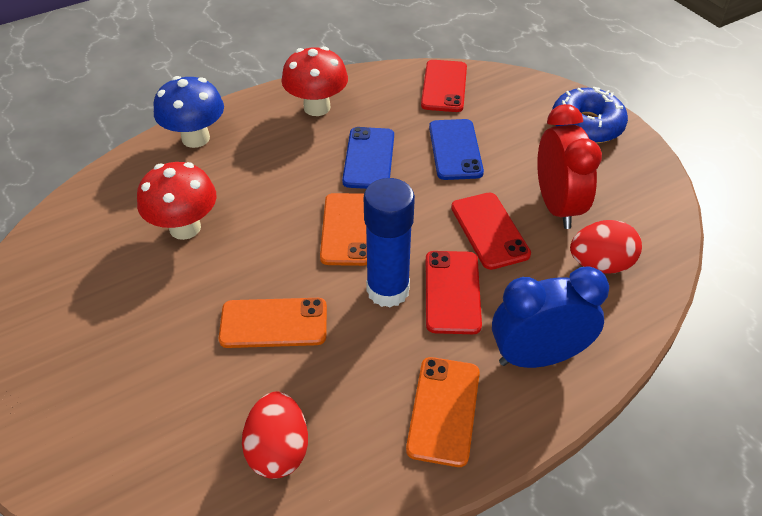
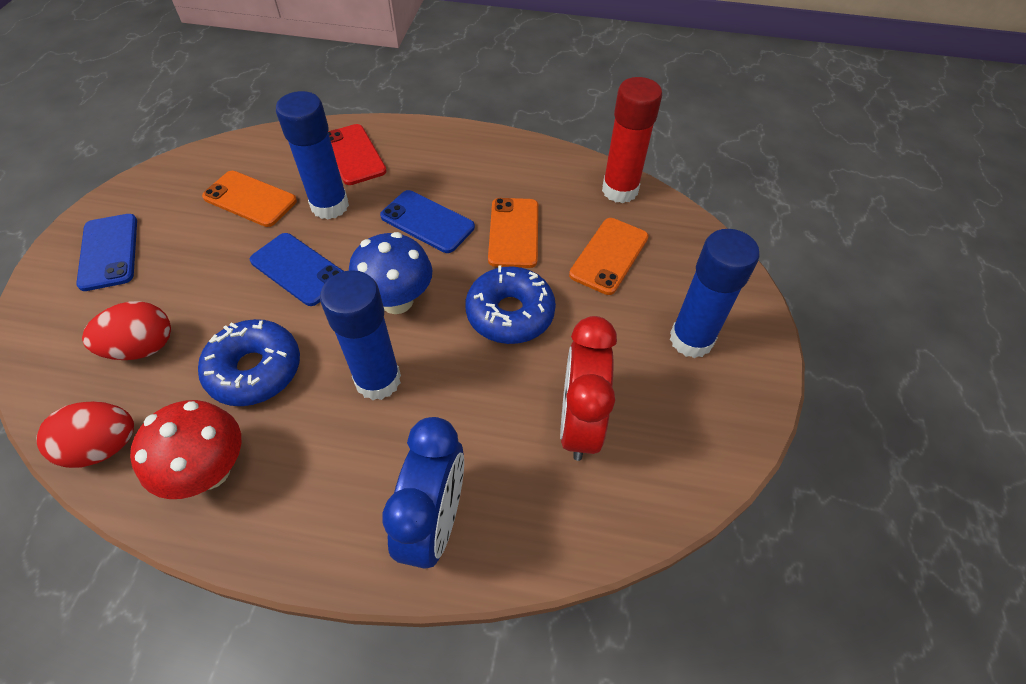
blue donut: [552,87,628,144] = 1 -> [198,319,300,406] [465,265,556,344] = 2
blue glue stick: [364,178,415,308] = 1 -> [276,91,349,220] [320,270,401,400] [670,229,760,358] = 3
blue phone: [342,127,394,189] [429,119,484,180] = 2 -> [76,214,137,291] [250,233,344,306] [380,190,475,253] = 3
red glue stick: none = 0 -> [602,77,662,203] = 1
red mushroom: [137,162,217,240] [281,46,348,116] = 2 -> [130,400,241,499] = 1
red phone: [421,60,467,112] [426,251,482,334] [451,193,531,270] = 3 -> [328,124,387,185] = 1

